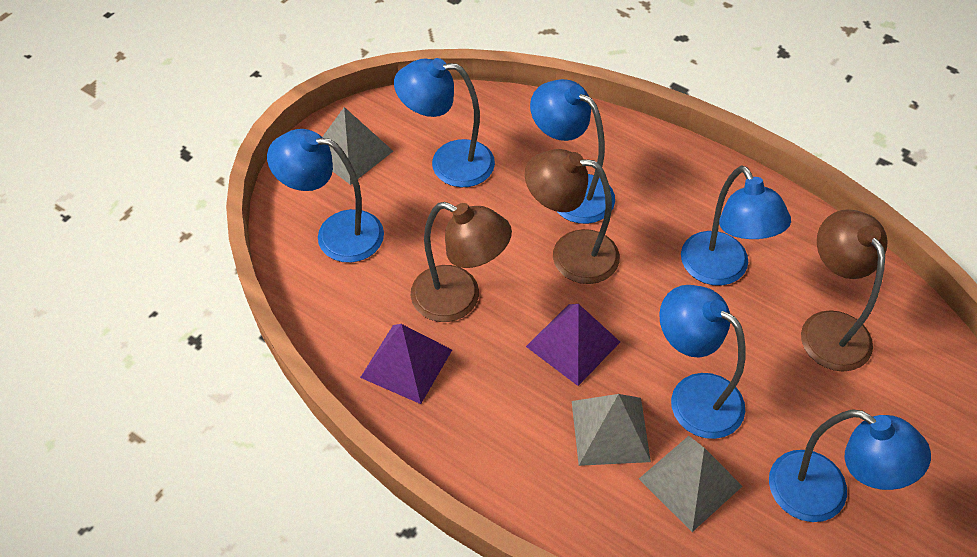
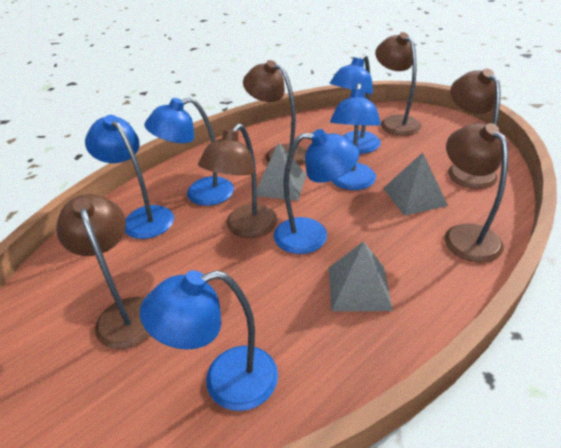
brown lamp: [411,202,512,322] [525,149,620,284] [801,209,887,372] = 3 -> [56,194,151,349] [198,124,278,238] [243,60,306,166] [375,32,421,136] [444,123,508,262] [448,69,501,189] = 6
purple pyramid: [360,324,452,404] [526,304,620,386] = 2 -> none = 0

